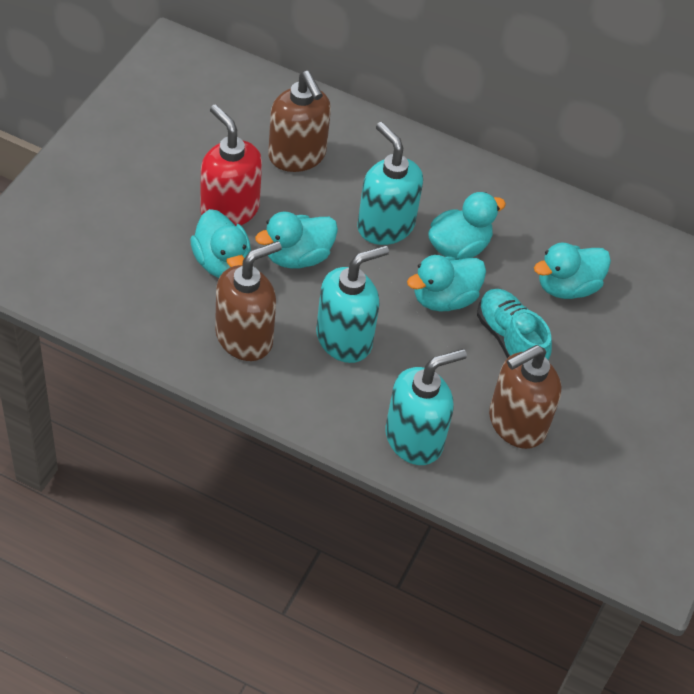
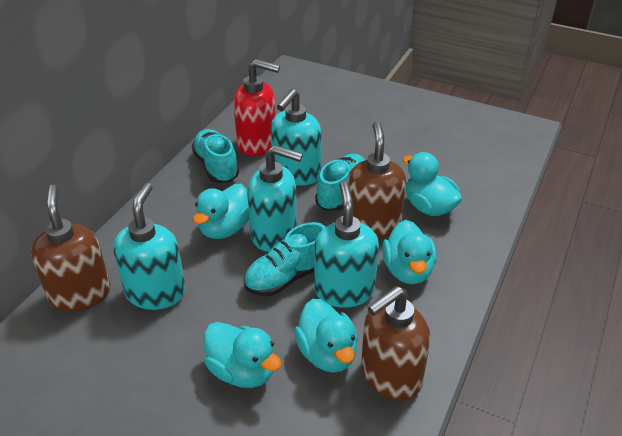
turquoise shoe: [477,289,552,360] = 1 -> [192,129,239,183] [243,222,325,296] [315,154,365,211] = 3
turquoise soap dispenser: [316,245,389,363] [357,122,423,245] [385,349,467,465] = 3 -> [113,183,186,310] [247,145,303,252] [271,89,322,186] [314,181,379,308] = 4

